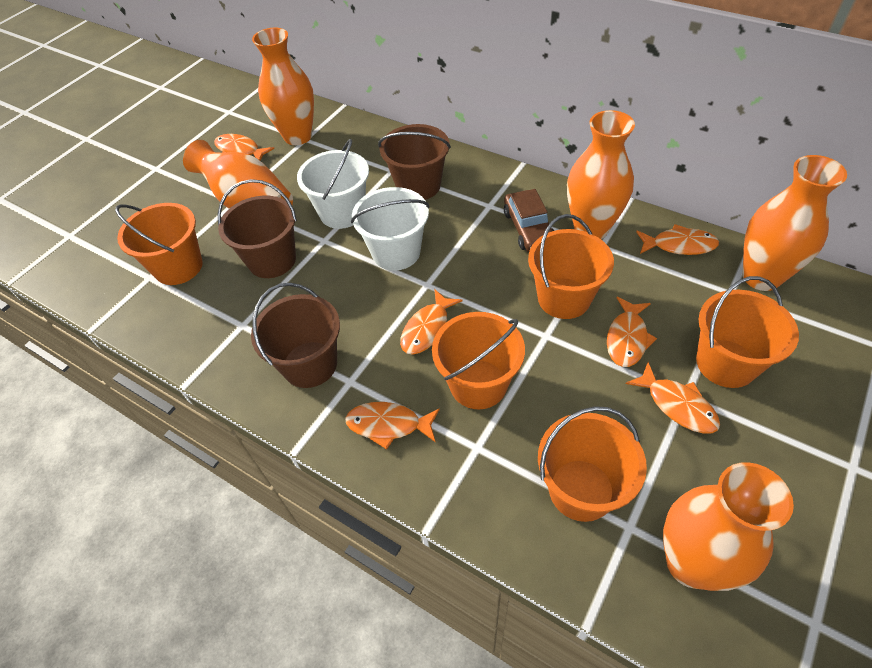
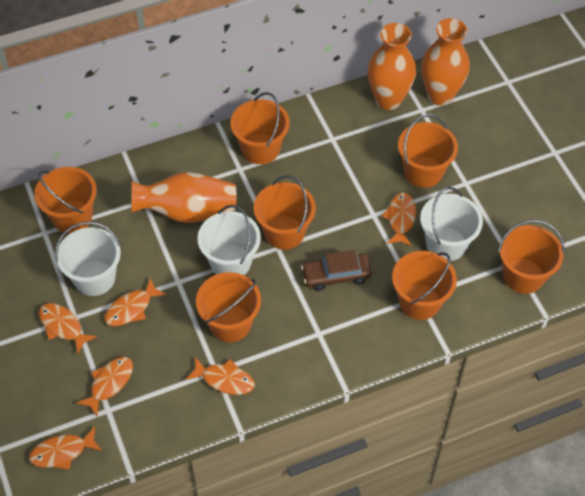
brown bucket: [218,179,297,278] [251,283,340,388] [378,124,451,200] = 3 -> none = 0
orange bucket: [115,203,203,285] [432,312,525,409] [528,214,614,319] [538,406,647,522] [696,276,799,388] = 5 -> [34,167,97,234] [196,272,261,342] [230,92,290,164] [254,175,316,250] [392,251,457,320] [398,114,458,188] [498,220,564,294] = 7
orange vase: [183,140,293,208] [252,28,314,145] [567,110,635,239] [663,462,794,591] [742,155,847,291] = 5 -> [131,172,236,223] [368,23,416,110] [421,18,470,105] = 3
white bucket: [297,139,369,229] [351,187,429,271] = 2 -> [55,222,121,296] [197,205,261,275] [420,187,483,261] = 3

